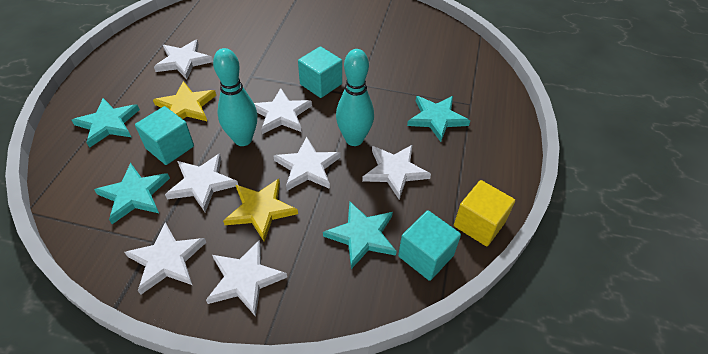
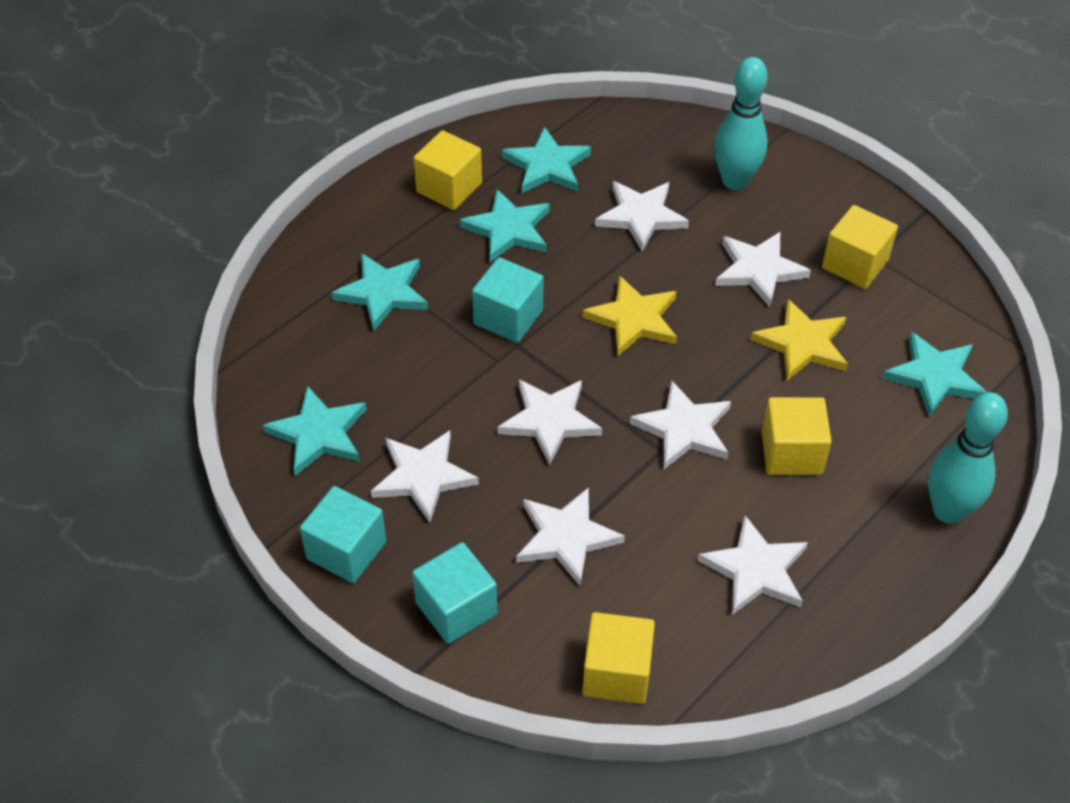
turquoise star: [72,98,140,148] [94,163,170,224] [323,201,396,269] [407,96,470,142] = 4 -> [263,385,367,476] [332,253,428,331] [459,189,550,262] [502,127,591,193] [883,332,987,417] = 5
yellow cube: [454,180,515,246] = 1 -> [414,130,482,210] [583,612,655,704] [762,397,832,475] [822,205,898,289] = 4

